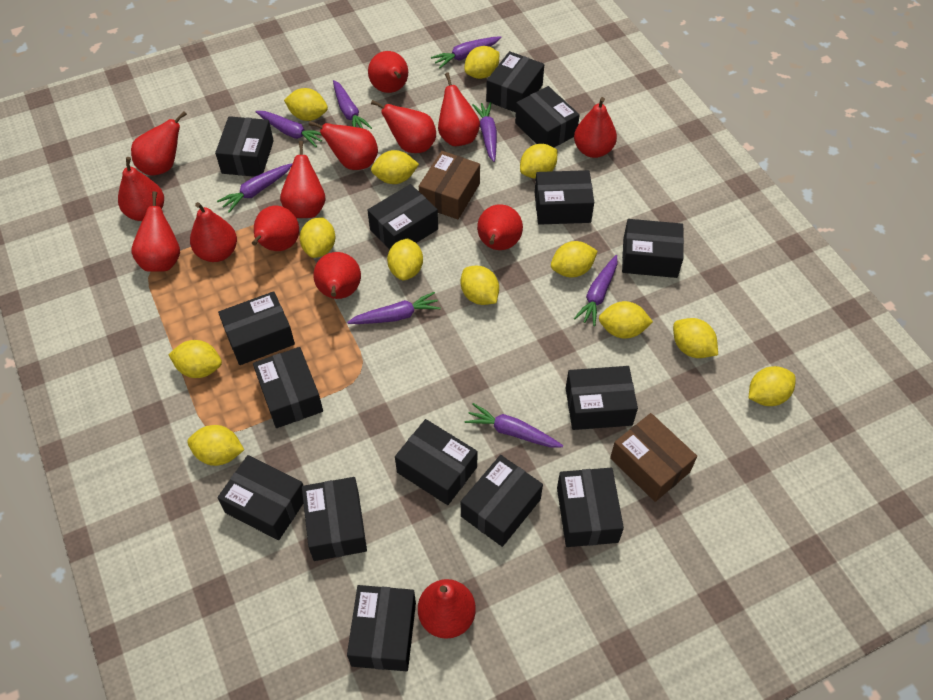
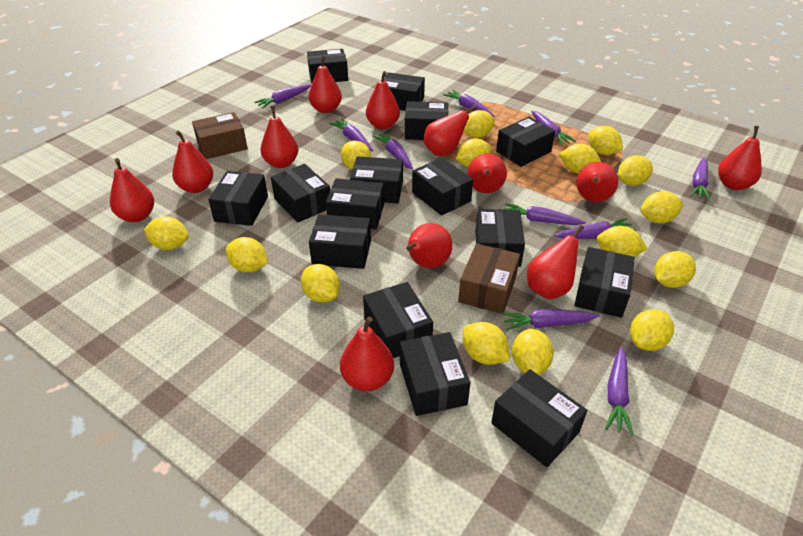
purple carrot: [217,163,292,213] [256,111,322,147] [333,80,372,129] [347,292,441,324] [431,36,502,68] [464,403,563,448] [472,102,497,162] [574,255,617,326] = 8 -> [254,85,311,109] [329,118,373,151] [373,132,413,169] [443,90,495,117] [502,309,599,331] [504,203,586,225] [531,111,576,146] [554,218,636,239] [605,346,633,435] [690,157,710,201] = 10
red pear: [118,157,164,221] [131,111,187,175] [132,191,180,272] [190,202,237,262] [252,205,299,251] [280,141,325,218] [309,121,378,170] [313,252,361,299] [368,51,408,93] [371,100,436,153] [418,579,476,639] [438,73,480,146] [477,204,523,250] [574,97,617,158] = 14 -> [110,158,154,222] [172,130,213,193] [260,106,298,168] [308,55,342,113] [340,317,394,391] [366,71,400,129] [406,223,452,268] [424,105,477,156] [467,154,507,193] [527,225,584,299] [576,162,618,202] [718,126,762,190] = 12
yellow lemon: [168,340,222,378] [188,425,244,466] [284,88,328,121] [300,217,335,258] [371,150,419,184] [387,239,423,280] [461,266,499,305] [464,46,500,79] [520,144,557,179] [551,241,598,277] [599,301,653,339] [673,318,718,358] [749,366,796,406] = 13 -> [144,216,189,250] [226,237,268,272] [301,264,340,303] [341,141,371,170] [456,138,492,167] [463,322,509,365] [464,110,495,138] [512,329,554,375] [559,144,601,173] [588,126,623,155] [596,226,648,257] [618,155,653,186] [630,309,674,351] [640,191,683,223] [654,251,696,288] = 15

